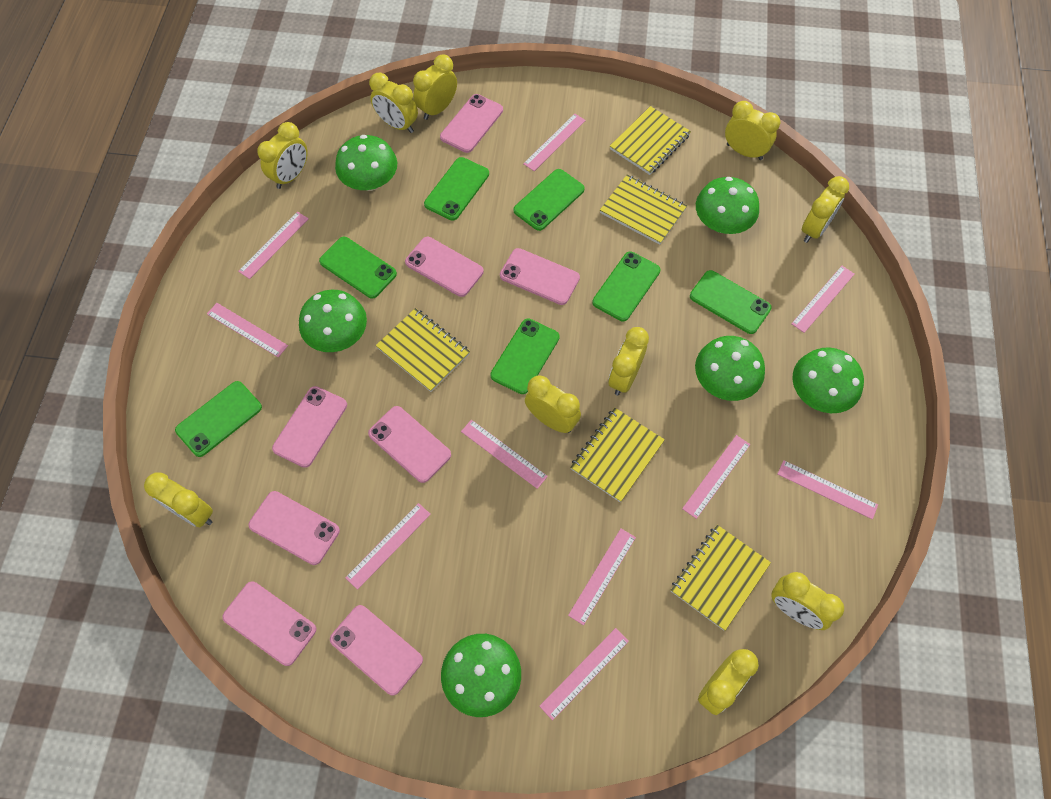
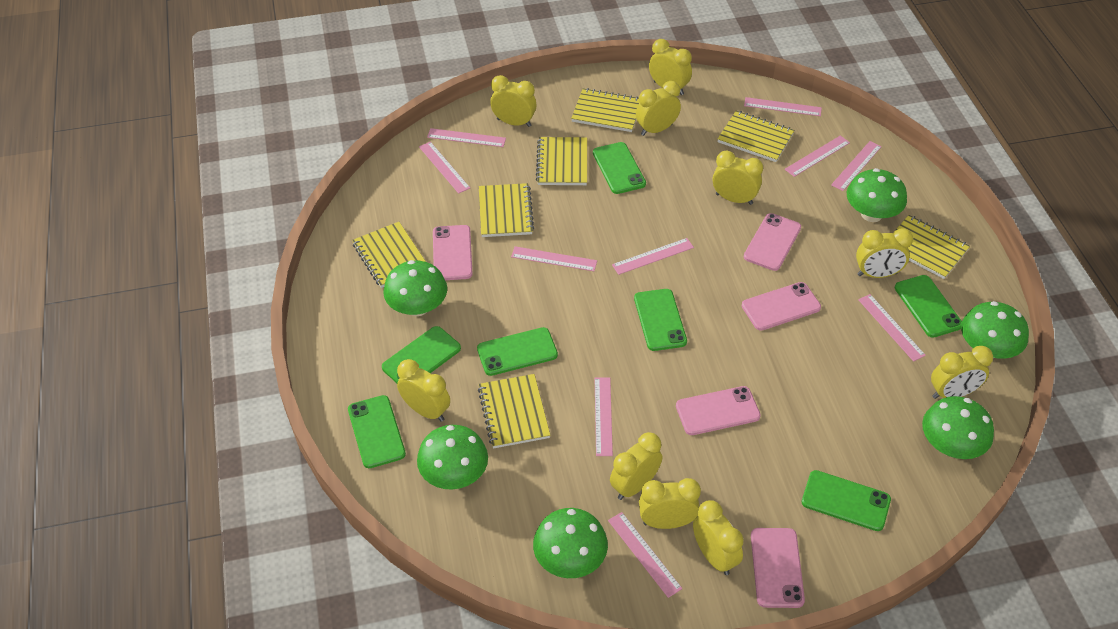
pink phone: [222,581,316,666] [248,491,340,565] [272,386,347,468] [330,605,423,696] [368,406,451,483] [405,237,484,297] [440,94,503,153] [500,248,580,305] = 8 -> [433,225,473,280] [676,386,761,435] [742,282,821,331] [744,213,801,271] [751,528,805,608] = 5
yellow notebook: [376,308,470,392] [570,408,665,502] [600,175,687,245] [610,106,691,175] [671,525,771,631] = 5 -> [352,222,426,288] [478,374,550,448] [479,183,534,237] [536,137,587,185] [571,88,640,132] [718,111,794,162] [893,215,970,279] = 7

